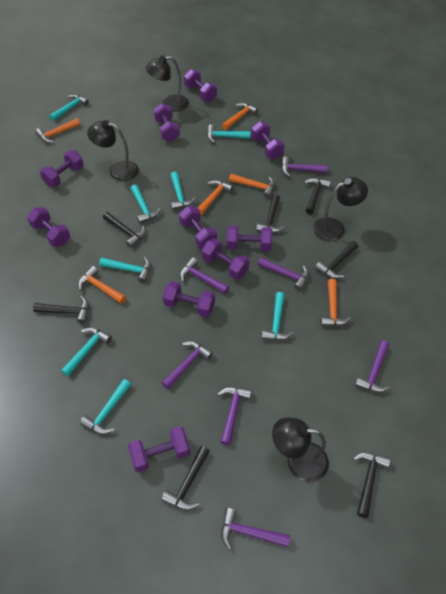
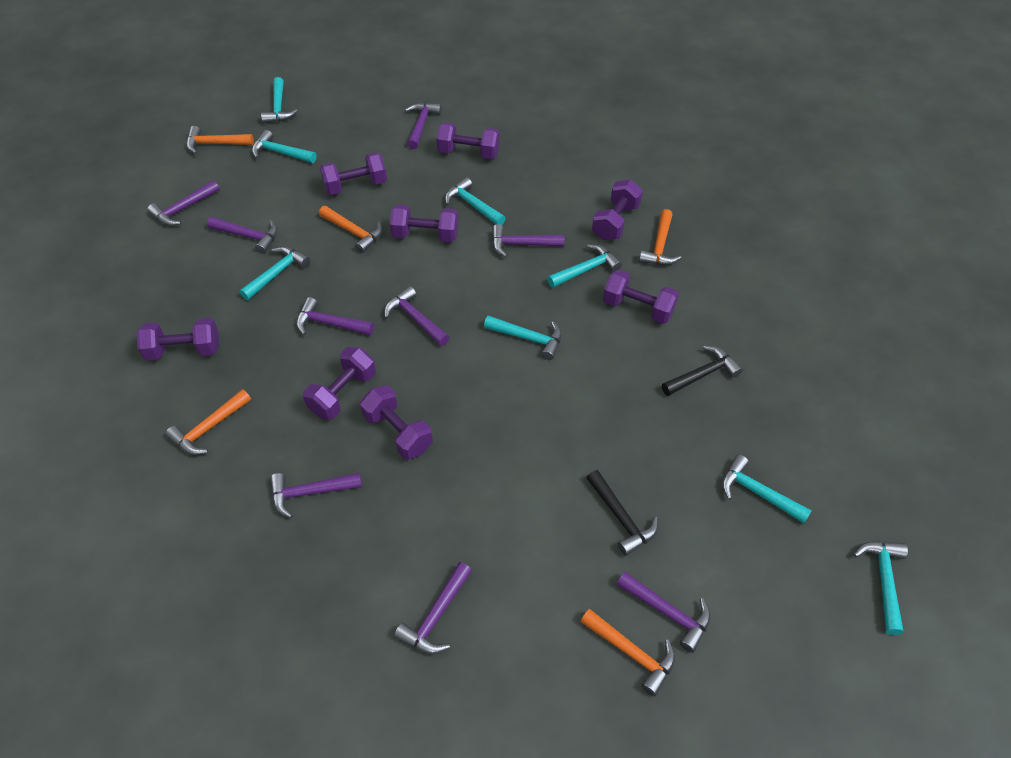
black hammer: [33,296,89,324] [103,212,146,248] [161,446,210,510] [256,194,284,233] [304,178,331,215] [315,241,358,279] [353,452,391,518] = 7 -> [586,470,658,556] [662,345,743,396] = 2
black lamp: [87,120,139,181] [146,56,189,112] [272,417,329,482] [313,177,368,241] = 4 -> none = 0
orange hammer: [35,118,80,143] [78,266,126,304] [198,180,234,215] [222,103,258,130] [229,174,275,198] [321,279,351,326] = 6 -> [166,389,251,455] [187,126,254,154] [319,206,383,253] [580,609,675,696] [639,209,681,265] = 5
purple dumbbell: [27,207,70,247] [40,150,84,187] [128,426,190,472] [154,103,180,141] [163,281,215,317] [179,206,217,248] [184,69,217,102] [202,238,249,279] [226,226,273,251] [251,121,285,159] = 10 -> [137,318,219,361] [303,347,376,420] [320,152,387,195] [360,385,433,460] [390,204,458,242] [437,122,500,159] [592,180,643,240] [603,270,679,324] = 8
purple hammer: [162,341,213,389] [180,257,229,294] [217,387,252,445] [221,508,290,550] [258,257,309,291] [282,156,327,177] [355,341,390,393] = 7 -> [147,180,220,226] [207,217,278,254] [270,472,362,518] [296,297,374,335] [384,286,449,346] [394,562,472,654] [405,102,442,149] [492,224,564,257] [617,572,711,653] = 9

